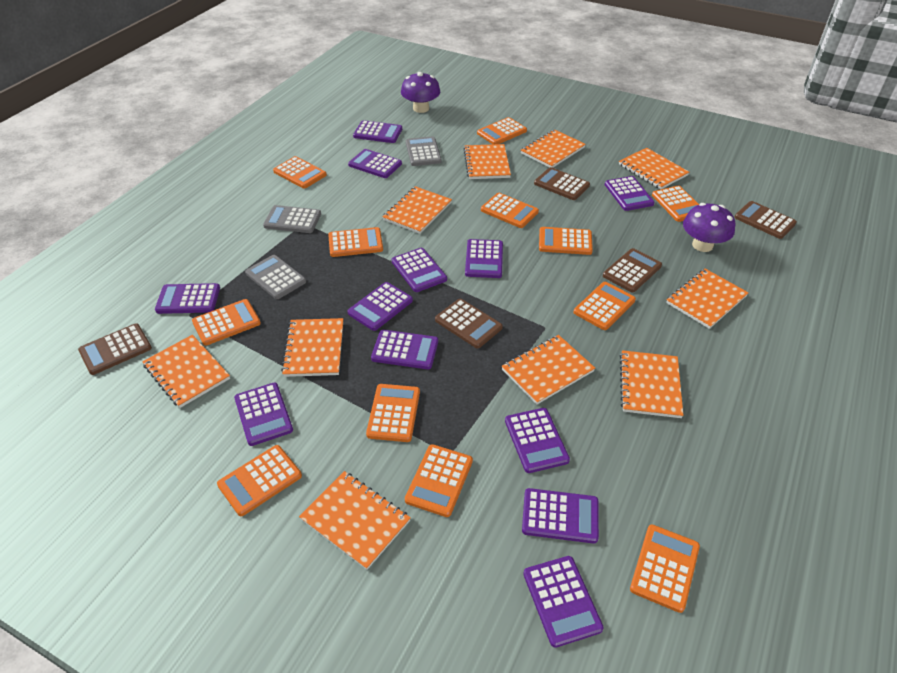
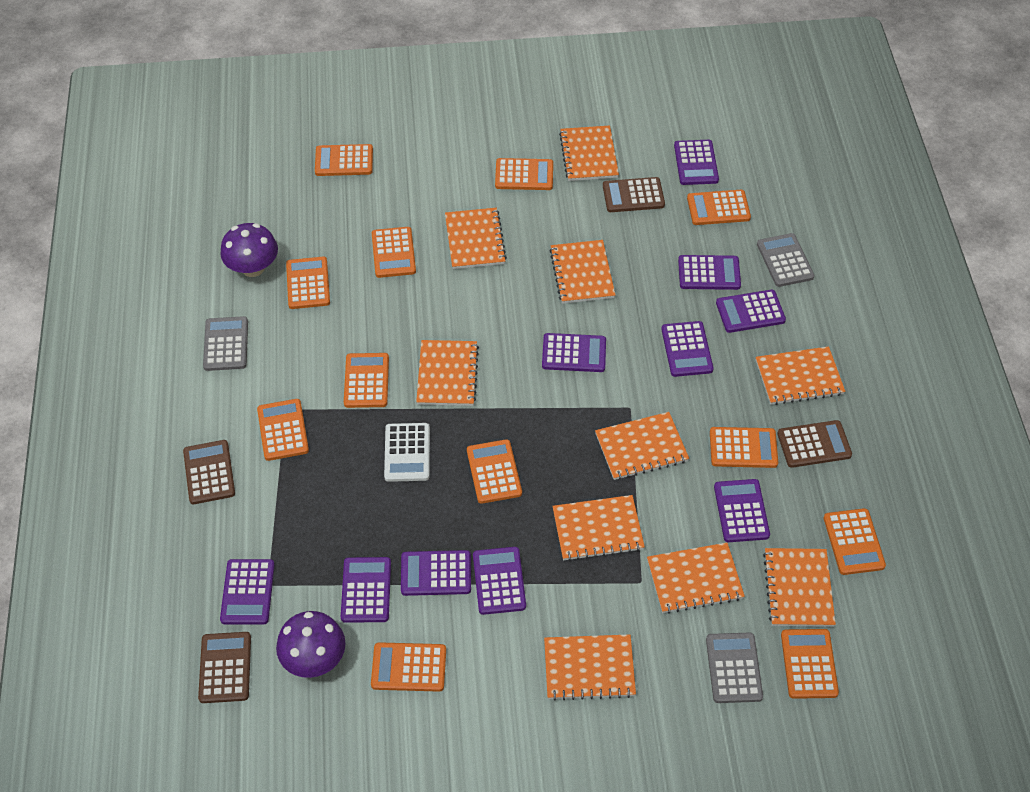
brown calculator: [78,324,152,375] [435,299,503,348] [534,167,590,200] [603,248,662,292] [735,201,797,239] = 5 -> [183,440,235,504] [198,632,251,703] [603,177,665,212] [777,420,852,468] = 4
purple calculator: [155,283,220,314] [234,383,293,446] [347,282,413,331] [348,149,402,178] [353,120,402,143] [371,330,438,369] [392,248,447,292] [465,239,503,278] [505,408,570,473] [522,488,599,544] [523,556,604,648] [605,176,654,211] = 12 -> [220,559,275,624] [341,557,391,623] [401,550,471,596] [473,547,526,615] [542,333,606,372] [661,321,714,377] [674,140,719,185] [678,255,741,290] [714,479,770,542] [716,290,786,333] = 10
white calculator: none = 0 -> [384,423,430,482] = 1

